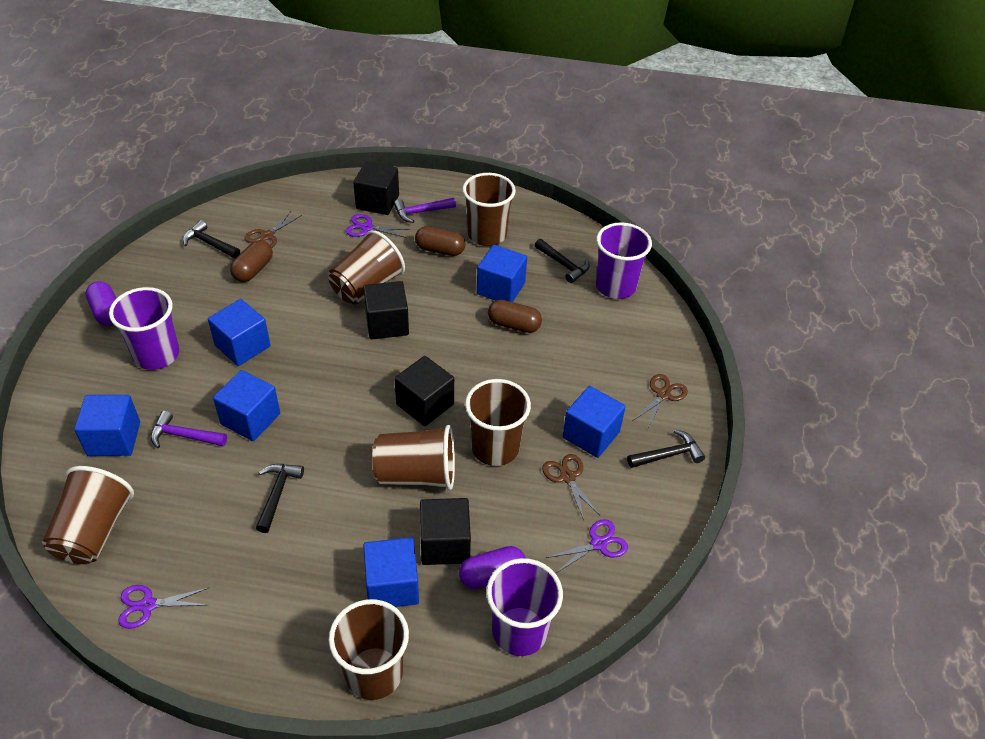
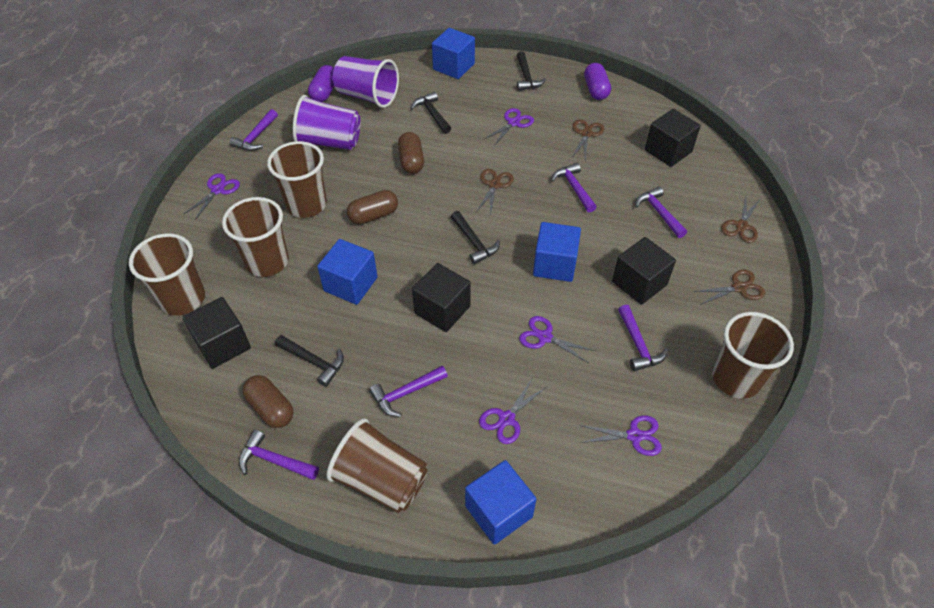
blue cube: [74,395,140,456] [208,299,270,366] [213,370,280,441] [363,537,419,607] [477,245,527,302] [563,386,626,458] = 6 -> [317,239,378,305] [432,28,475,79] [465,460,536,545] [533,222,581,282] = 4
brown cup: [42,466,134,564] [328,230,405,304] [329,599,409,700] [372,425,455,490] [462,173,516,246] [465,379,531,466] = 6 -> [129,234,205,316] [222,197,289,277] [267,141,327,218] [326,418,428,513] [712,312,794,399] = 5
brown scissors: [244,210,302,248] [542,454,600,520] [634,374,688,429] = 3 -> [477,169,514,216] [572,119,604,161] [693,270,765,305] [721,196,760,243] = 4
purple cup: [109,287,179,370] [486,558,563,656] [596,222,652,299] = 3 -> [293,95,361,150] [333,56,399,108] = 2
purple hammer: [151,411,227,448] [394,198,456,223] = 2 -> [230,109,278,151] [239,430,319,480] [369,366,448,417] [551,163,596,213] [618,305,668,371] [635,186,687,238] = 6
purple scissors: [118,585,208,629] [346,214,410,238] [546,519,628,574] = 3 -> [183,173,240,220] [479,379,546,444] [483,108,534,146] [519,316,595,363] [579,415,662,456] = 5

